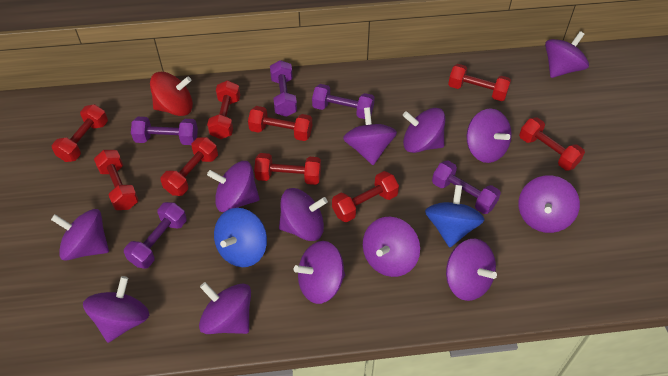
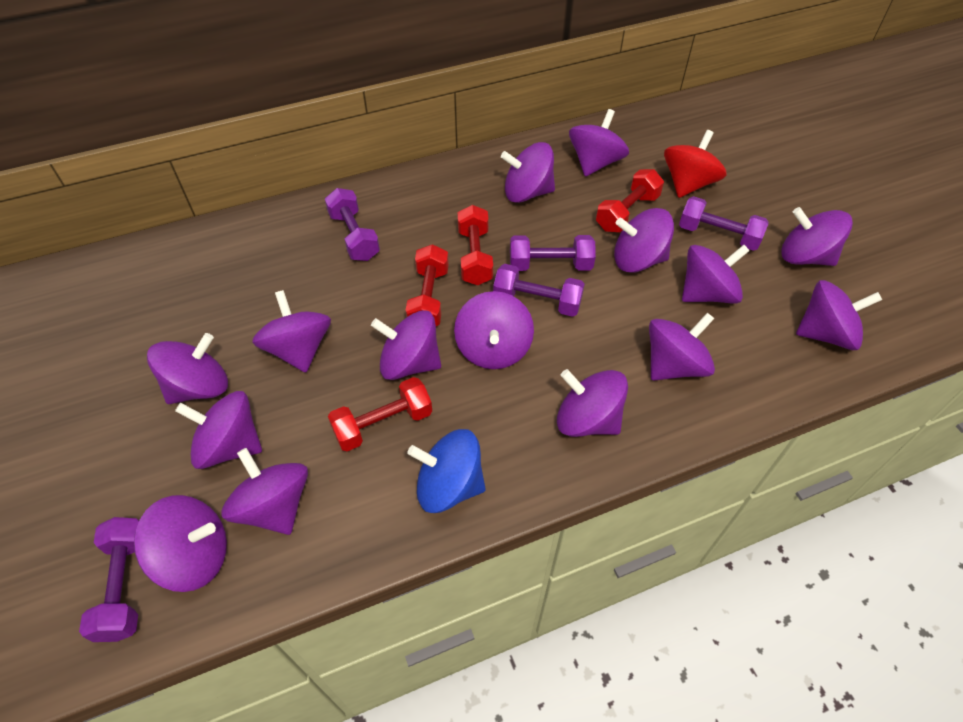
blue spinning top: [214,208,267,267] [425,185,485,247] = 2 -> [407,429,486,513] = 1
purple spinning top: [51,209,109,261] [83,276,149,343] [199,282,251,334] [207,161,260,212] [279,188,328,241] [294,241,345,304] [343,107,397,165] [363,217,420,277] [403,108,445,153] [446,239,497,301] [467,108,512,163] [518,175,580,233] [545,31,589,78] = 13 -> [134,495,227,592] [147,333,228,404] [175,391,262,469] [221,448,308,535] [252,290,331,373] [371,310,441,380] [454,291,534,369] [501,142,555,203] [557,369,628,437] [569,109,629,177] [614,208,674,273] [649,313,715,381] [682,245,750,304] [781,207,853,266] [796,280,882,350] = 15
red dumbbell: [52,104,108,162] [94,150,139,210] [161,137,218,196] [207,80,240,139] [248,106,312,141] [254,153,321,185] [332,171,399,222] [448,64,511,101] [519,117,585,171] = 9 -> [328,377,432,451] [406,244,449,326] [457,205,493,285] [596,169,664,232] = 4

